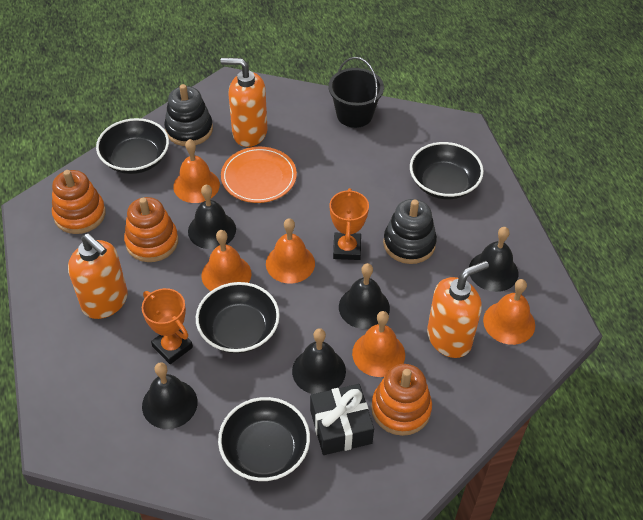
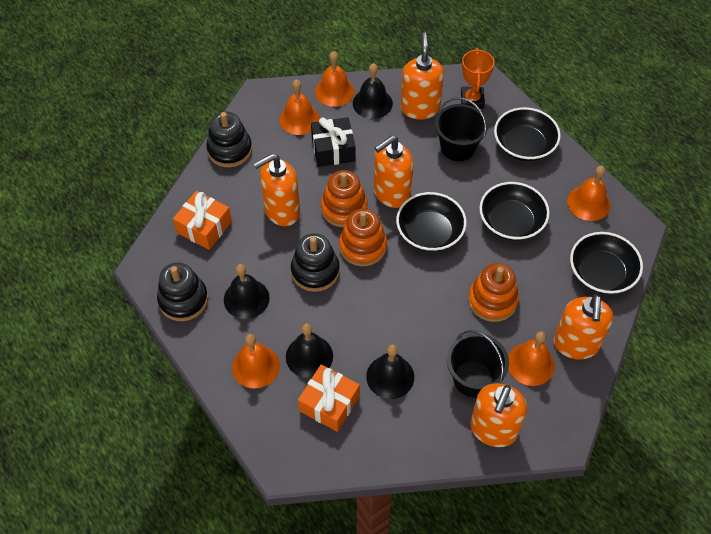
black bell: [142,362,198,429] [188,185,236,249] [292,328,346,394] [339,263,390,329] [469,227,518,292] = 5 -> [224,264,270,319] [286,323,333,378] [353,63,393,119] [366,345,414,399] = 4
black bucket: [329,57,384,128] = 1 -> [435,97,488,161] [447,330,509,397] = 2
black stacking toy: [164,84,213,146] [383,199,437,264] = 2 -> [157,262,208,321] [206,112,252,167] [291,233,340,292] = 3
orange gift: none = 0 -> [173,191,232,250] [298,364,360,432] = 2
orange plate: [221,147,297,203] = 1 -> none = 0
orange soap dispenser: [68,234,128,319] [221,58,268,147] [427,261,489,358] = 3 -> [253,153,300,226] [374,135,413,208] [401,32,444,120] [470,383,527,447] [553,295,613,360] = 5
orange trophy: [142,288,193,364] [329,188,369,260] = 2 -> [461,48,494,109] = 1

